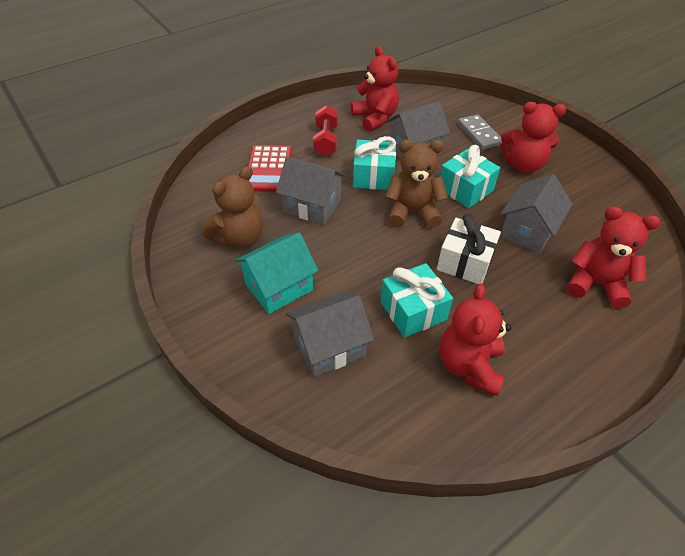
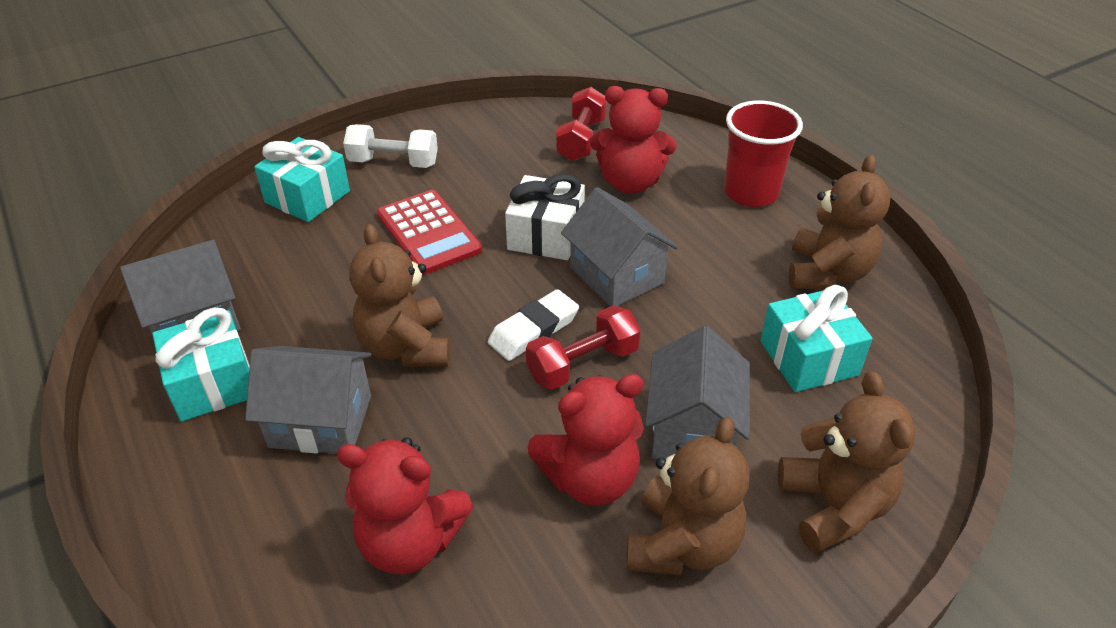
brown teddy bear: [202,166,263,248] [385,140,448,228] = 2 -> [349,224,450,367] [626,417,749,576] [778,371,915,553] [789,155,891,289] = 4
grey domino: [458,114,502,150] = 1 -> none = 0
red cup: none = 0 -> [724,100,803,207] = 1
red dumbbell: [313,105,338,156] = 1 -> [526,305,641,390] [556,87,607,161] = 2
red teddy bear: [351,46,399,132] [440,284,512,396] [500,102,566,173] [567,207,660,308] = 4 -> [337,437,473,574] [528,374,644,506] [590,86,677,194] = 3
turquoise house: [235,232,318,314] = 1 -> none = 0
white dumbbell: none = 0 -> [343,124,438,168] = 1
white eraser: none = 0 -> [488,289,579,361] = 1

